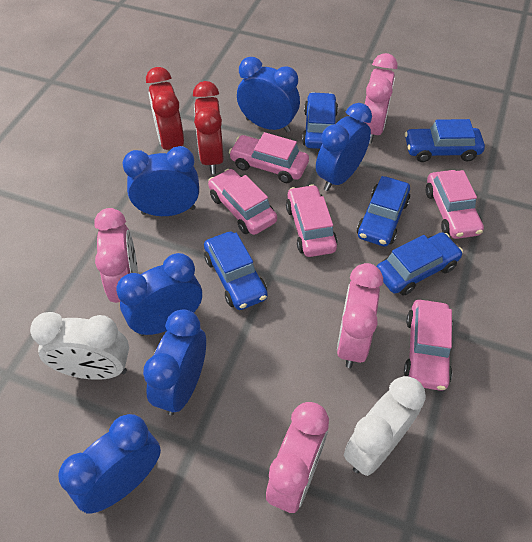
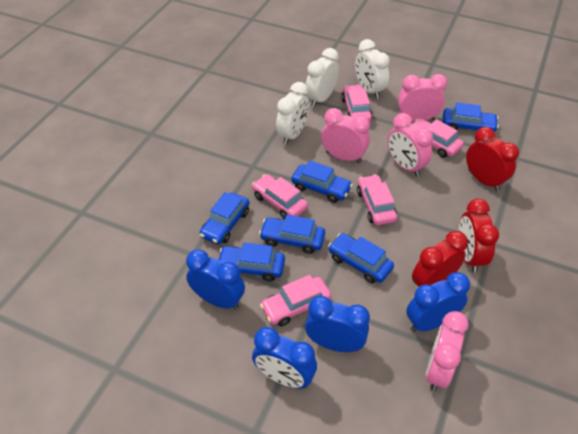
blue car: [204,231,268,310] [302,92,338,149] [357,176,410,247] [376,232,463,295] [405,119,485,162] = 5 -> [200,192,250,245] [219,243,285,282] [259,215,325,254] [291,161,353,203] [328,233,394,283] [443,102,499,132] = 6
blue clock: [58,414,161,514] [116,253,202,336] [122,146,199,216] [143,309,206,415] [237,57,300,133] [316,103,372,191] = 6 -> [186,249,245,310] [252,327,317,389] [305,296,370,352] [406,272,470,332] = 4
red clock: [146,67,184,150] [193,81,224,174] = 2 -> [412,231,468,287] [459,199,499,273] [466,127,519,191] = 3
white clock: [30,312,129,380] [344,376,426,476] = 2 -> [276,82,309,145] [305,48,339,107] [355,39,390,99] = 3

